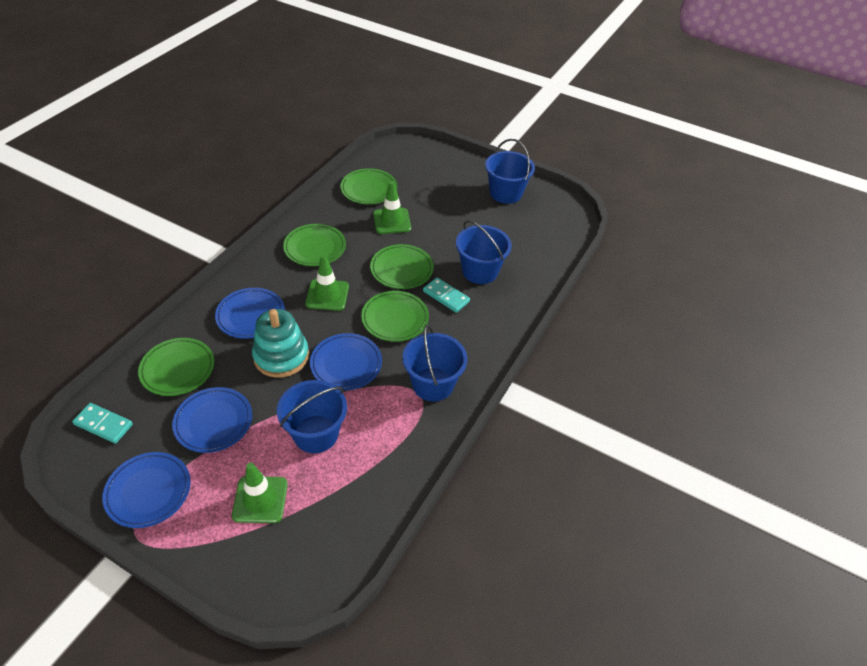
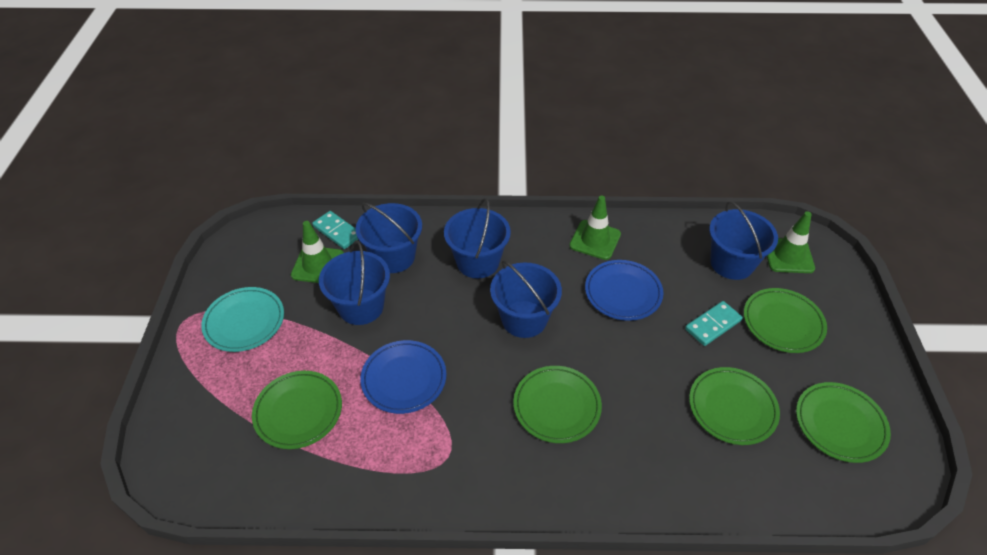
blue bucket: [277,380,347,453] [402,325,467,401] [456,220,512,284] [485,139,535,204] = 4 -> [319,240,390,325] [356,203,422,273] [444,198,511,278] [490,260,562,338] [709,201,778,280] = 5
blue plate: [102,452,191,528] [172,387,252,453] [215,288,285,339] [310,333,382,390] = 4 -> [360,340,446,414] [585,260,663,321] = 2
turquoise plate: none = 0 -> [201,287,284,352] = 1
turquoise stacking toy: [252,309,309,378] = 1 -> none = 0

